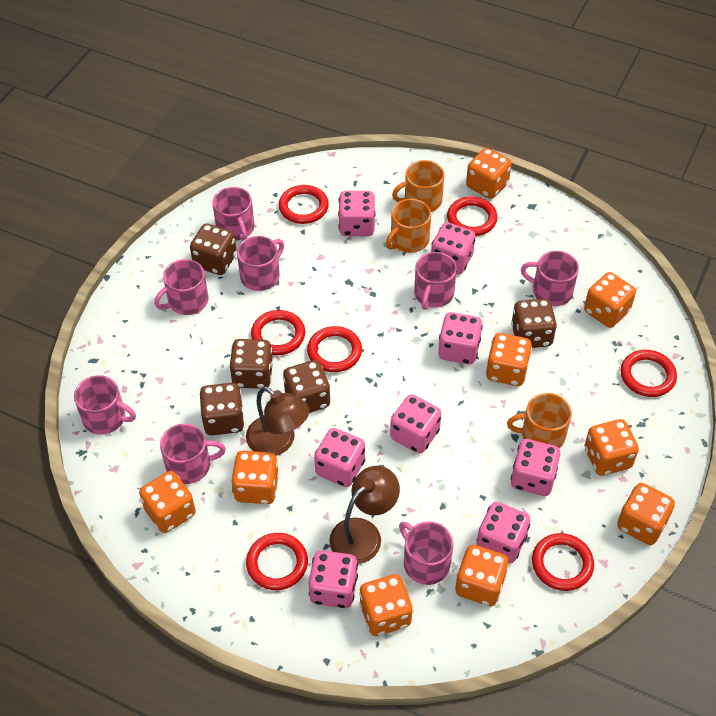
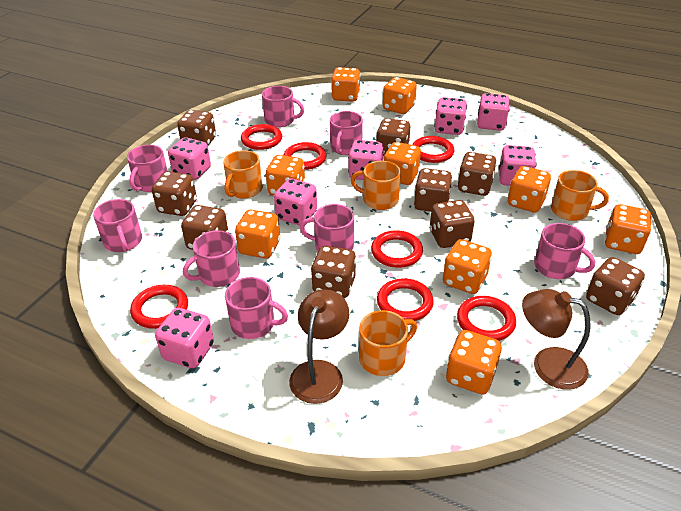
brown dice: [190,223,237,275] [200,383,245,435] [230,339,273,389] [283,360,331,413] [511,299,557,348] = 5 -> [152,171,197,216] [177,110,216,146] [181,205,228,250] [311,246,356,298] [376,118,410,156] [414,168,452,212] [430,200,475,248] [457,152,497,196] [586,257,645,315] = 9
orange mug: [386,199,431,253] [392,160,444,212] [507,393,572,448] = 3 -> [223,150,262,199] [351,161,401,210] [359,310,417,376] [551,170,609,221] = 4
pink dice: [309,550,358,608] [314,428,365,487] [338,191,376,236] [390,394,441,453] [431,222,475,274] [438,312,483,364] [476,502,530,564] [511,439,560,496] = 8 -> [155,308,214,368] [168,137,211,180] [274,178,317,226] [348,140,384,180] [434,97,467,135] [477,93,510,131] [499,145,537,186] = 7

